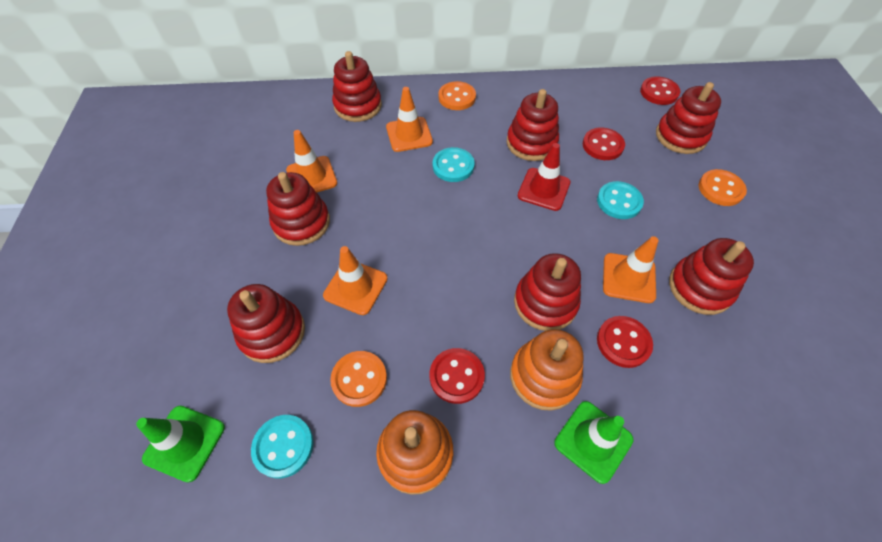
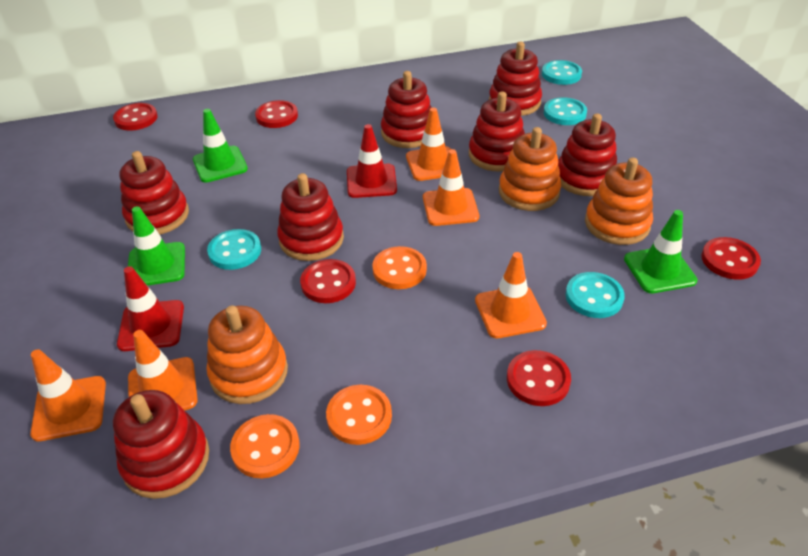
green traffic cone: [136,406,225,482] [554,401,634,484] = 2 -> [128,206,185,286] [193,109,248,183] [624,210,698,293] = 3
orange stacking toy: [376,410,453,495] [510,329,583,411] = 2 -> [207,305,288,404] [499,127,561,211] [585,158,653,245] = 3
orange traffic cone: [286,130,337,193] [323,246,388,315] [386,87,433,152] [603,236,659,303] = 4 -> [30,349,106,442] [128,330,198,411] [406,108,451,181] [423,149,479,226] [475,252,547,338] = 5
red button: [430,348,485,404] [583,127,625,160] [597,316,653,368] [640,76,680,105] = 4 -> [113,103,158,131] [255,100,298,128] [300,259,356,303] [507,350,571,406] [701,237,761,280] = 5
red traffic cone: [518,143,570,211] = 1 -> [117,266,184,351] [347,124,397,198] = 2
turquoise button: [251,415,314,479] [433,147,474,182] [597,181,644,219] = 3 -> [207,229,261,270] [542,60,582,85] [544,97,587,125] [565,272,625,318] = 4

